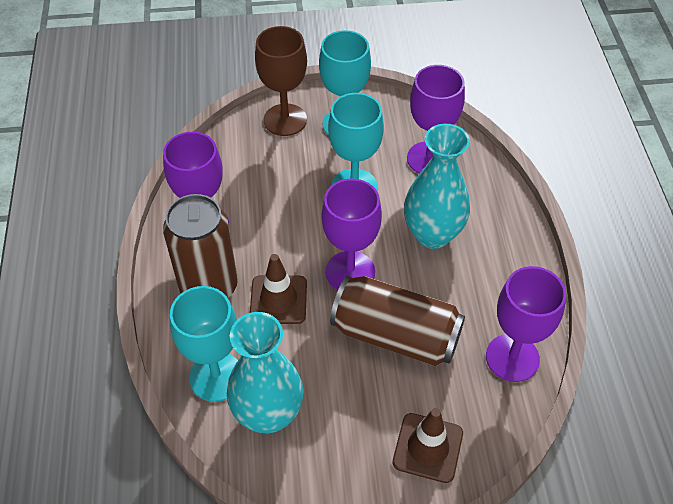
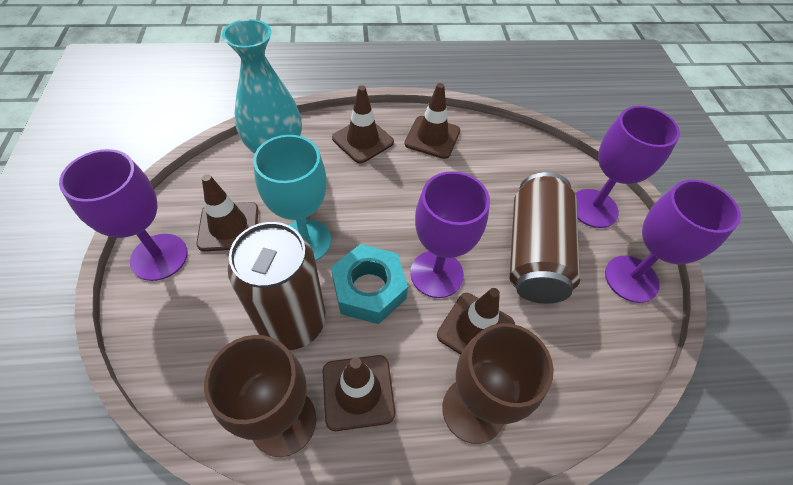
brown goblet: [255,26,307,136] = 1 -> [204,335,317,457] [442,323,554,444] = 2
brown traffic cone: [250,254,307,324] [393,408,463,483] = 2 -> [196,174,259,251] [323,355,395,431] [332,85,394,163] [404,83,460,159] [437,288,515,355] = 5
turquoise goblet: [170,286,238,402] [319,30,371,135] [328,93,384,190] = 3 -> [253,135,331,261] = 1
turquoise nut: none = 0 -> [331,244,408,324] = 1
turquoise vase: [227,312,304,433] [404,124,470,249] = 2 -> [222,19,302,154] = 1

